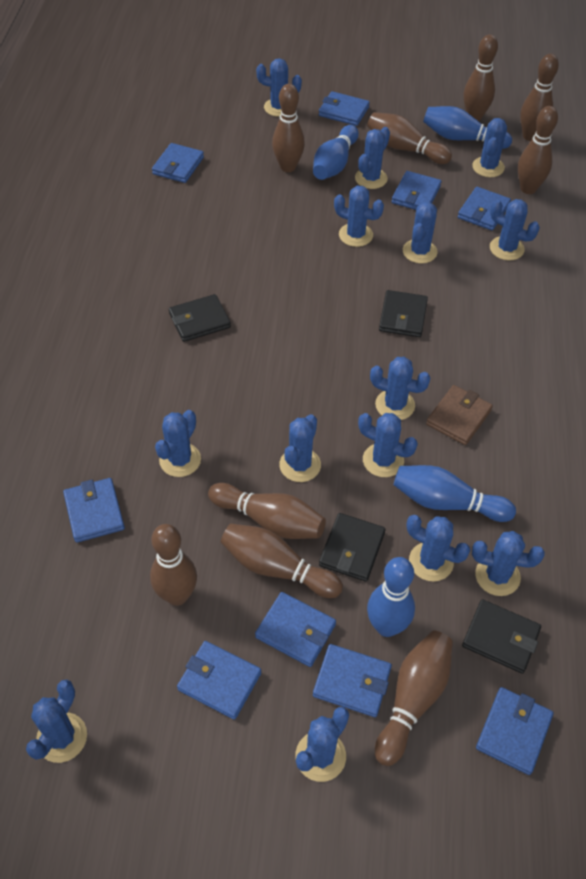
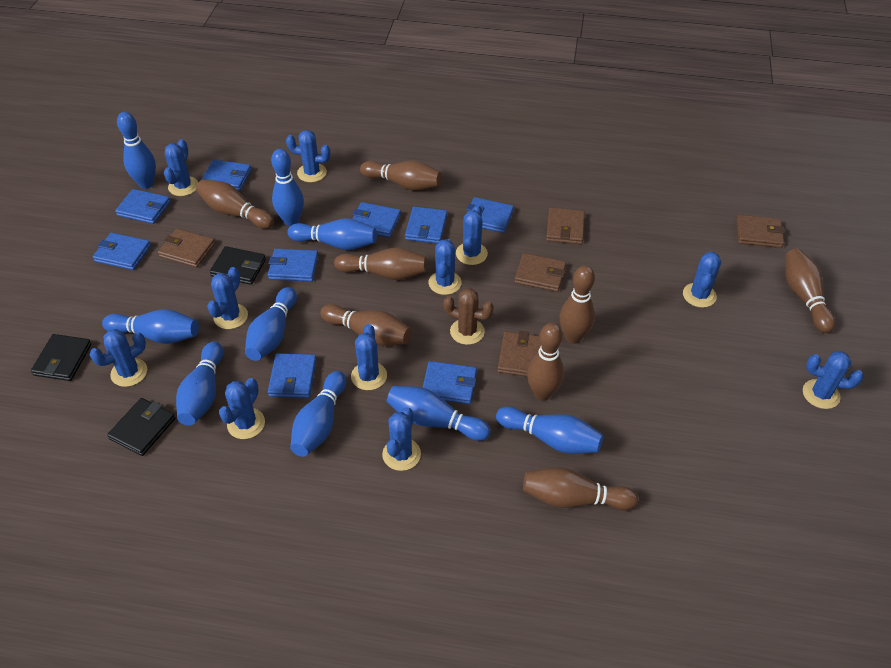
black wallet: [169,294,231,342] [319,513,386,582] [379,290,428,337] [462,599,541,674] = 4 -> [31,334,91,381] [107,398,175,456] [210,246,266,285] = 3
blue bowling pin: [313,125,359,180] [367,557,415,637] [394,465,516,522] [423,106,512,149] = 4 -> [102,309,199,344] [117,112,156,189] [176,341,223,426] [245,287,297,361] [271,149,304,226] [288,218,377,250] [290,371,347,457] [386,386,491,441] [496,407,603,454] = 9
blue cactus: [26,679,87,763] [155,410,201,477] [256,58,302,117] [279,414,321,482] [295,707,349,782] [334,186,384,247] [355,127,390,189] [358,413,418,477] [370,357,431,420] [403,202,438,263] [406,515,470,581] [472,118,507,177] [472,531,545,596] [490,199,540,260] = 14 -> [90,329,147,387] [164,139,198,196] [207,267,248,329] [219,378,265,439] [286,130,330,182] [351,324,387,390] [382,407,421,471] [429,239,461,295] [456,205,488,265] [683,252,721,308] [803,351,863,409] = 11
brown bowling pin: [150,524,197,606] [208,483,326,539] [221,523,343,598] [272,84,305,172] [367,112,452,164] [375,630,453,766] [464,34,498,121] [518,106,558,194] [520,54,559,141] = 9 -> [196,179,274,229] [320,304,411,346] [334,247,427,280] [360,160,442,191] [523,467,639,510] [527,323,564,401] [560,265,595,344] [785,249,835,333] = 8
brown cactus: none = 0 -> [443,288,494,345] = 1
brown wallet: [426,385,493,445] = 1 -> [158,229,215,267] [498,331,541,377] [515,253,566,292] [546,208,585,244] [736,215,785,248] = 5

